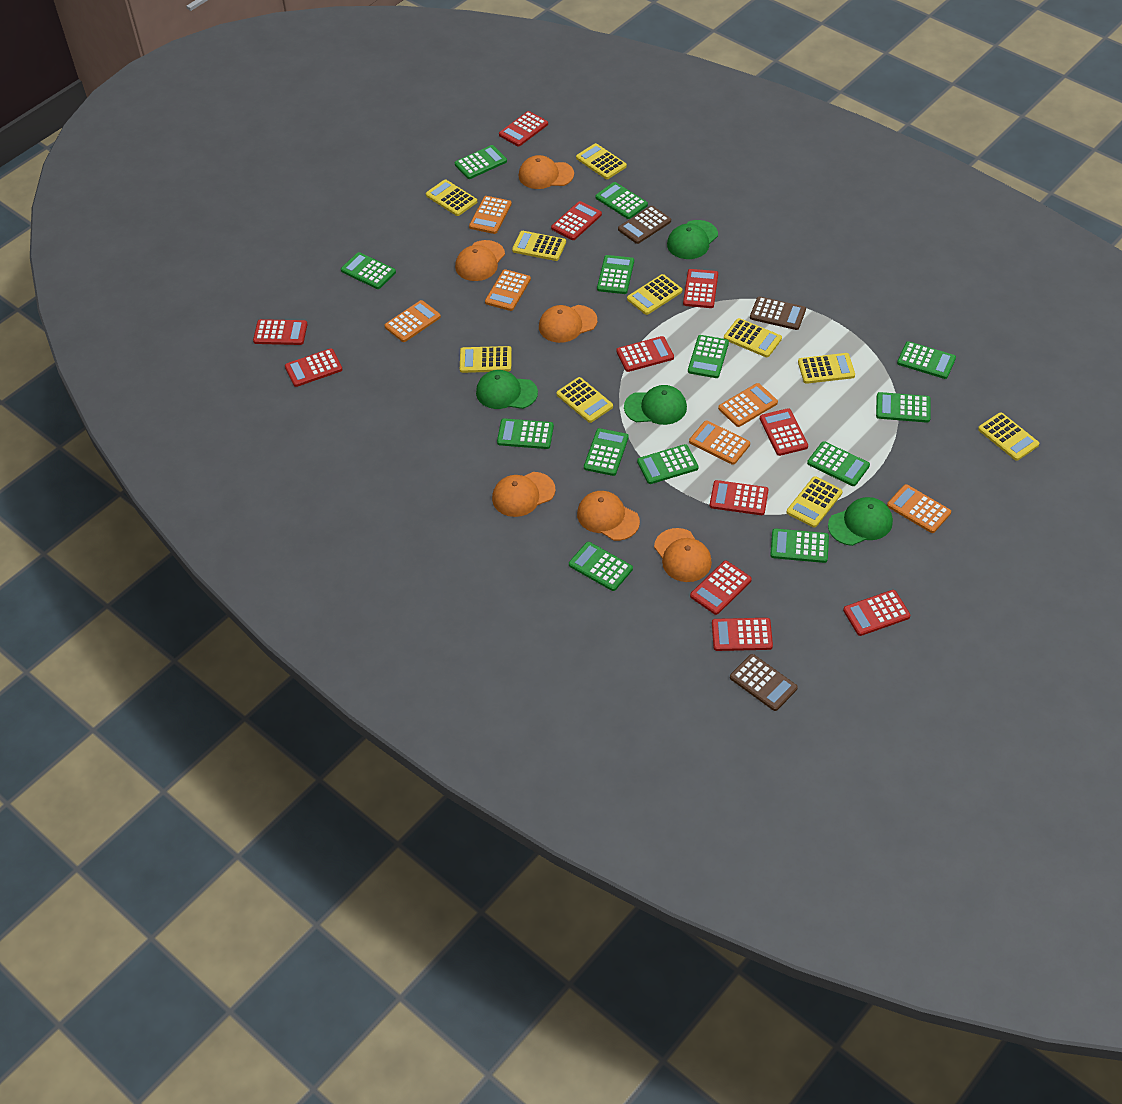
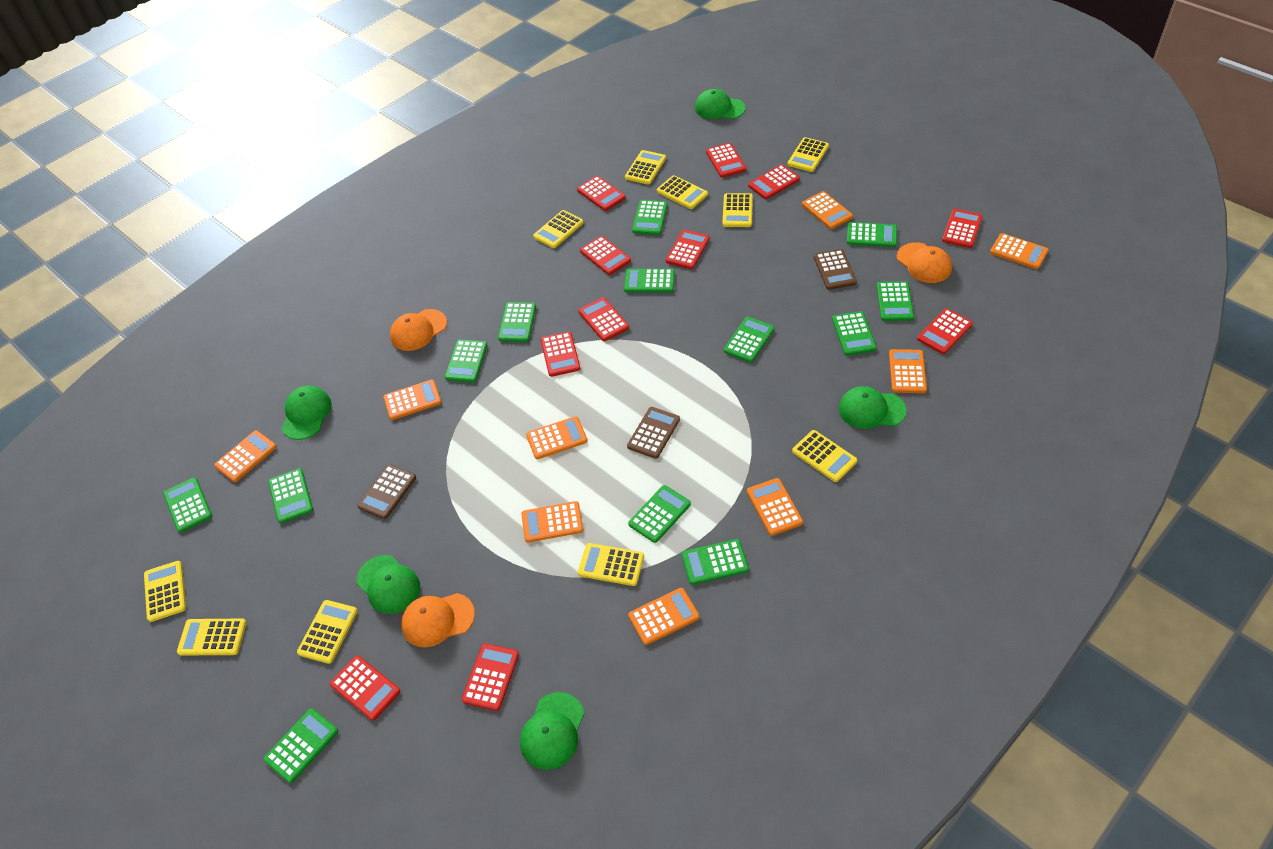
green cap: [476,370,538,409] [624,385,687,425] [667,220,718,259] [828,497,893,546] = 4 -> [282,386,332,440] [356,555,420,614] [520,692,584,770] [695,89,746,119] [839,386,906,429] = 5
orange calculator: [385,300,441,342] [469,196,512,234] [485,269,531,311] [689,420,750,465] [718,383,778,427] [887,484,951,533] = 6 -> [214,430,277,482] [383,380,442,420] [521,501,583,543] [526,416,588,459] [628,588,700,645] [747,478,803,536] [802,191,853,229] [889,349,927,393] [990,233,1049,269] = 9
orange cap: [455,240,505,281] [492,472,555,517] [519,155,574,189] [539,305,597,343] [577,491,640,541] [654,528,712,582] = 6 -> [390,309,447,351] [401,593,475,648] [897,243,952,283] = 3

